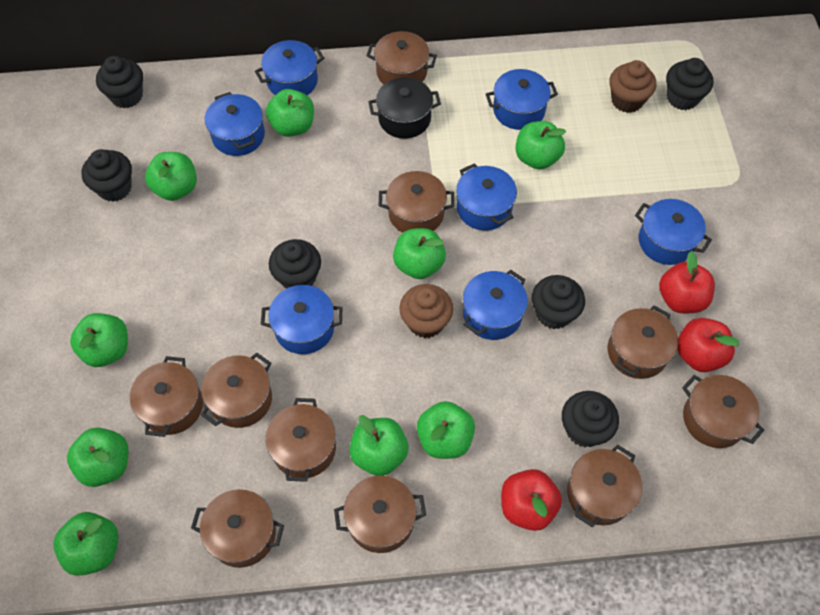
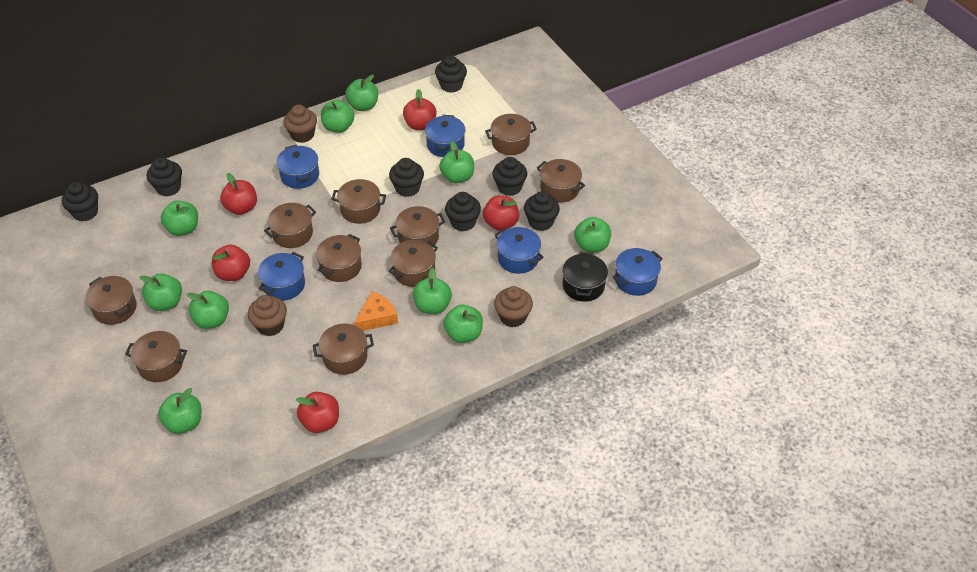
black cupcake: [82,149,132,202] [96,56,143,108] [269,239,321,289] [532,275,585,329] [562,391,619,447] [666,58,713,110] = 6 -> [62,182,98,221] [147,157,182,197] [389,158,424,197] [435,55,467,93] [445,192,481,231] [493,157,527,196] [524,191,560,231] = 7
blue pot: [205,92,265,156] [255,40,324,95] [261,285,343,354] [456,163,517,231] [463,270,528,340] [486,69,558,130] [635,199,712,265] = 7 -> [258,252,305,301] [276,145,319,189] [425,115,465,157] [495,227,543,274] [613,248,663,296] = 5
brown cupcake: [399,284,453,338] [609,60,656,113] = 2 -> [248,295,287,336] [284,105,317,143] [494,286,533,327] = 3
green apple: [53,512,118,576] [67,428,128,487] [70,313,128,367] [145,152,197,201] [266,89,314,137] [349,415,408,476] [393,228,446,279] [417,401,475,459] [515,121,566,169] = 9 -> [140,273,182,311] [158,388,201,434] [161,200,198,236] [187,291,229,329] [321,100,354,133] [345,75,378,111] [413,268,452,314] [439,141,474,183] [443,305,483,343] [574,217,611,253] = 10
orange cheese: none = 0 -> [354,291,398,331] = 1
red apple: [501,469,562,531] [659,251,715,314] [677,318,739,372] = 3 -> [212,245,250,281] [220,173,257,215] [296,392,339,433] [403,89,437,130] [483,195,519,231] = 5

